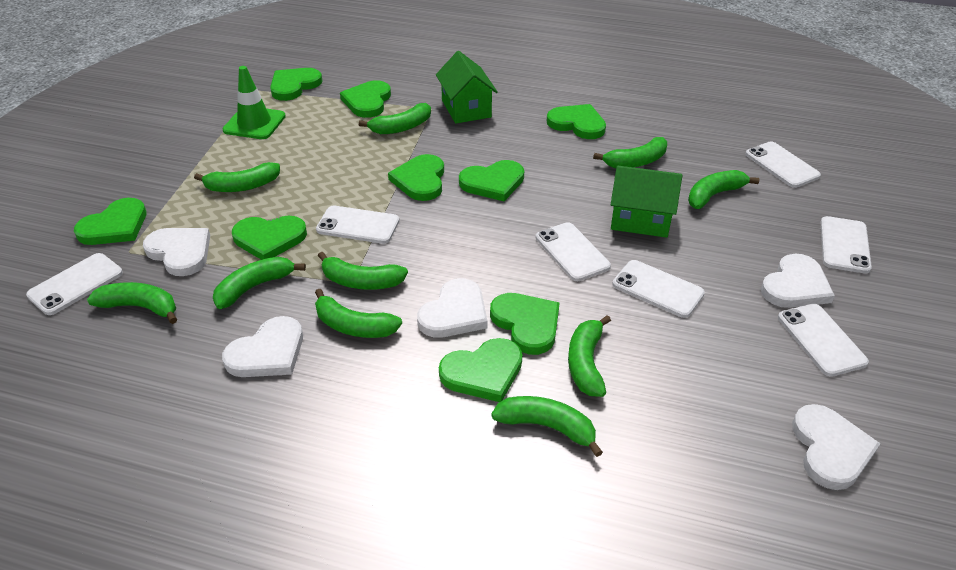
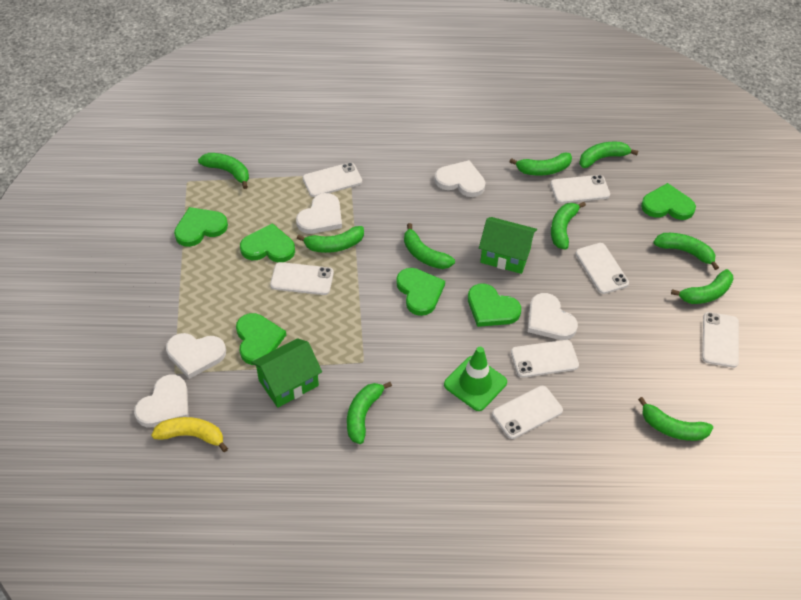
green heart: [74,198,146,245] [232,215,307,260] [270,68,322,101] [340,80,391,118] [388,154,444,201] [439,338,523,402] [459,160,524,201] [490,293,560,355] [547,104,606,139] = 9 -> [174,207,228,247] [236,313,286,365] [240,223,295,262] [396,268,445,316] [468,284,521,327] [641,183,696,220] = 6
yellow banana: none = 0 -> [151,417,228,452] = 1

